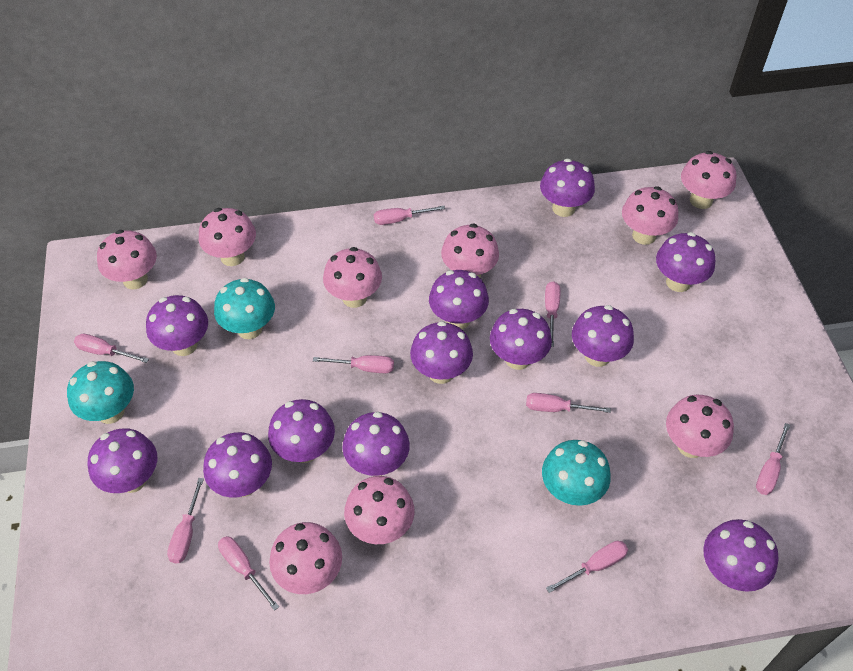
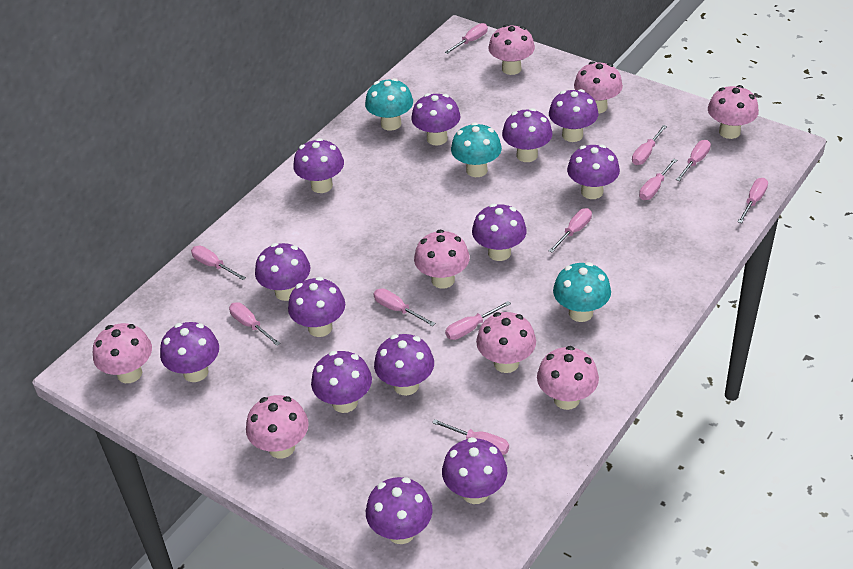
pink mushroom: [97,230,157,289] [199,208,256,266] [269,522,342,594] [323,247,382,308] [344,476,414,544] [441,224,499,278] [622,186,678,245] [666,395,734,458] [681,151,737,209] = 9 -> [93,323,152,383] [246,395,309,459] [414,230,470,289] [476,312,536,373] [489,24,535,75] [537,346,599,410] [574,61,623,114] [708,85,759,139] = 8
pink screwdriver: [74,334,149,363] [167,478,204,564] [218,536,279,611] [313,355,394,373] [374,206,445,225] [526,393,611,413] [545,281,560,347] [546,541,628,593] [756,423,791,495] = 9 -> [191,246,246,280] [229,302,281,346] [374,288,435,326] [432,419,509,455] [445,23,488,54] [445,301,511,340] [549,208,592,253] [632,125,667,165] [639,159,677,200] [676,140,711,181] [738,178,768,223] = 11
purple mushroom: [87,428,157,493] [146,295,208,356] [203,432,272,497] [268,399,335,463] [342,412,410,476] [410,321,473,384] [429,270,489,329] [490,309,552,370] [540,159,595,217] [572,305,634,367] [656,232,715,292] [703,519,779,592] = 12 -> [160,322,219,382] [255,243,310,301] [288,277,345,337] [293,138,344,193] [311,351,372,413] [366,477,433,544] [374,334,434,396] [411,93,460,146] [442,437,507,504] [472,204,527,261] [502,108,553,162] [549,89,598,142] [567,145,620,199] = 13

